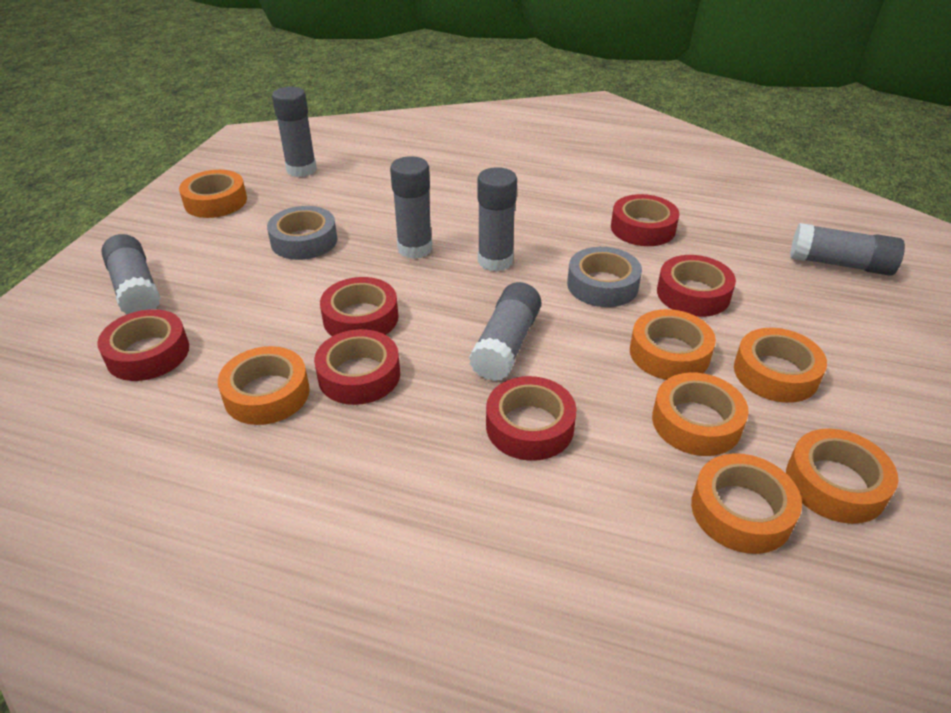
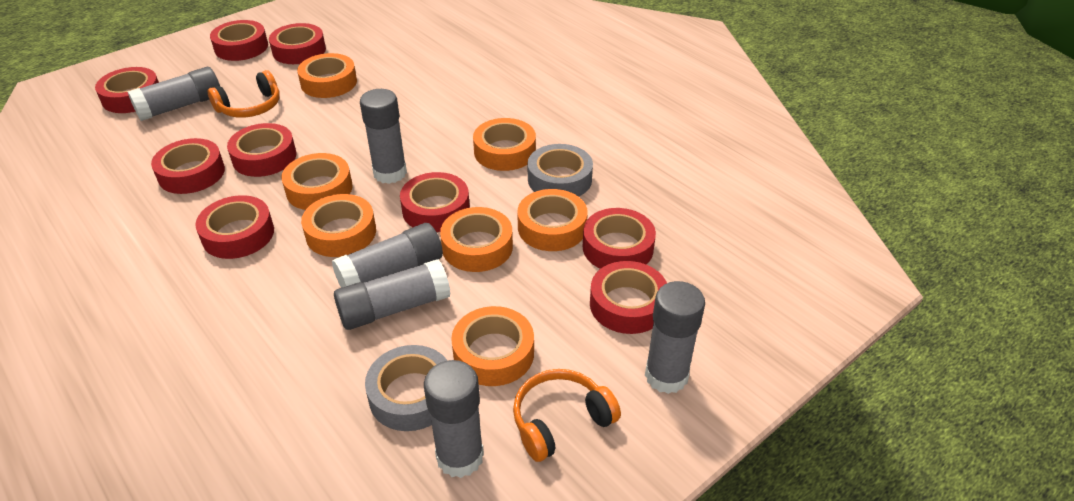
orange headphones: none = 0 -> [208,70,280,118] [513,369,621,462] = 2
red tape: [97,309,189,381] [314,329,400,405] [320,277,399,336] [486,376,577,461] [611,194,679,246] [657,255,736,317] = 6 -> [95,67,159,113] [151,138,225,194] [196,195,274,259] [210,20,268,61] [227,123,296,177] [269,23,326,64] [400,172,470,232] [583,208,656,269] [590,261,667,334] = 9

